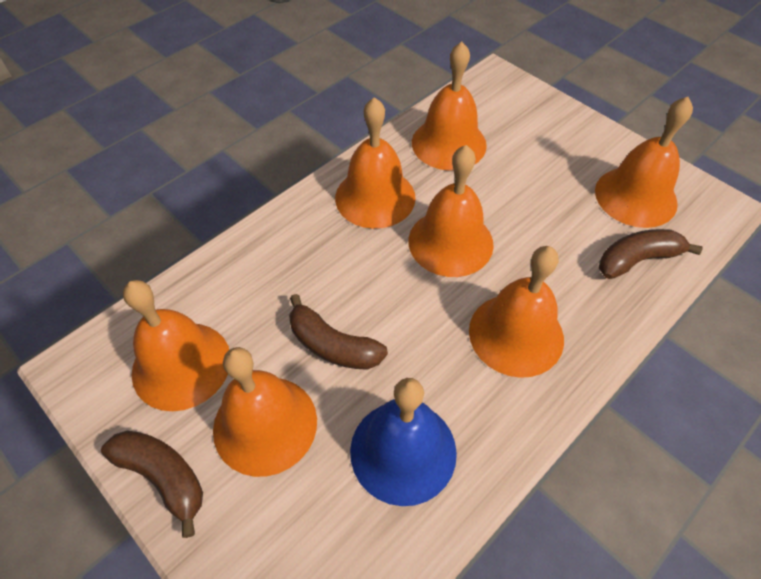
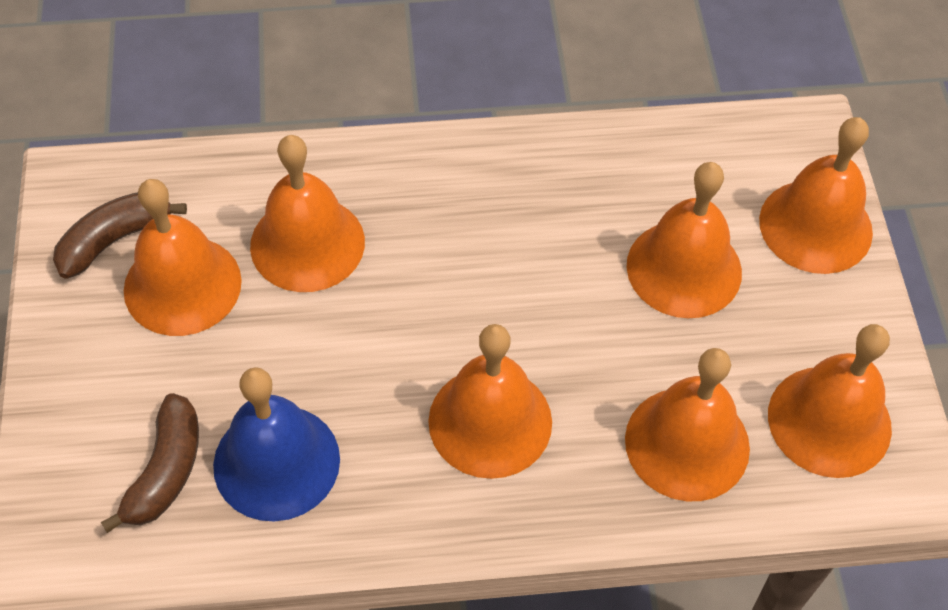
brown banana: [101,430,203,538] [289,294,388,370] [599,229,703,279] = 3 -> [53,192,187,279] [101,393,199,533] = 2

